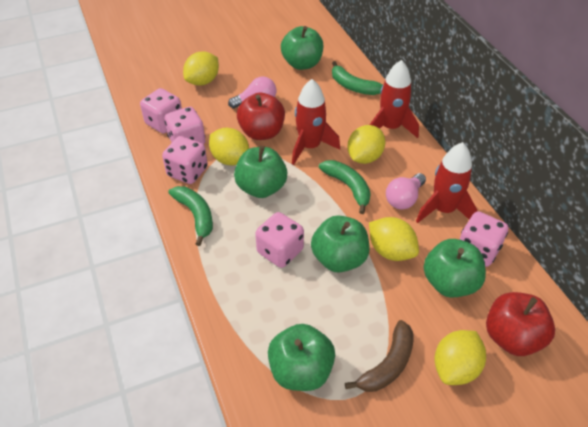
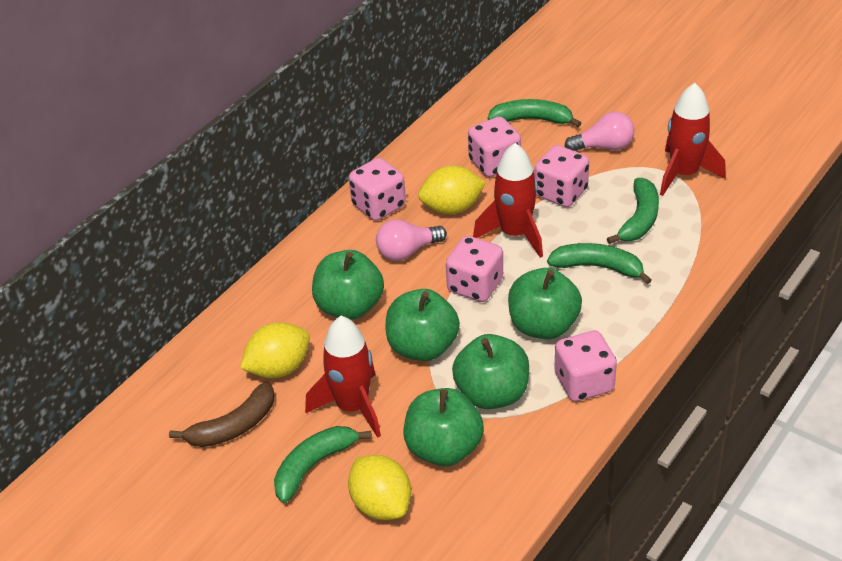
green banana: [168,186,213,246] [319,160,371,214] [332,61,383,95] = 3 -> [274,426,372,503] [487,99,581,127] [547,243,652,284] [607,178,659,244] = 4
red apple: [237,92,285,140] [486,292,555,356] = 2 -> none = 0
yellow lemon: [183,52,219,85] [209,128,249,165] [347,125,385,164] [369,217,419,261] [435,330,486,385] = 5 -> [240,322,310,378] [348,455,411,520] [418,166,486,214] = 3

